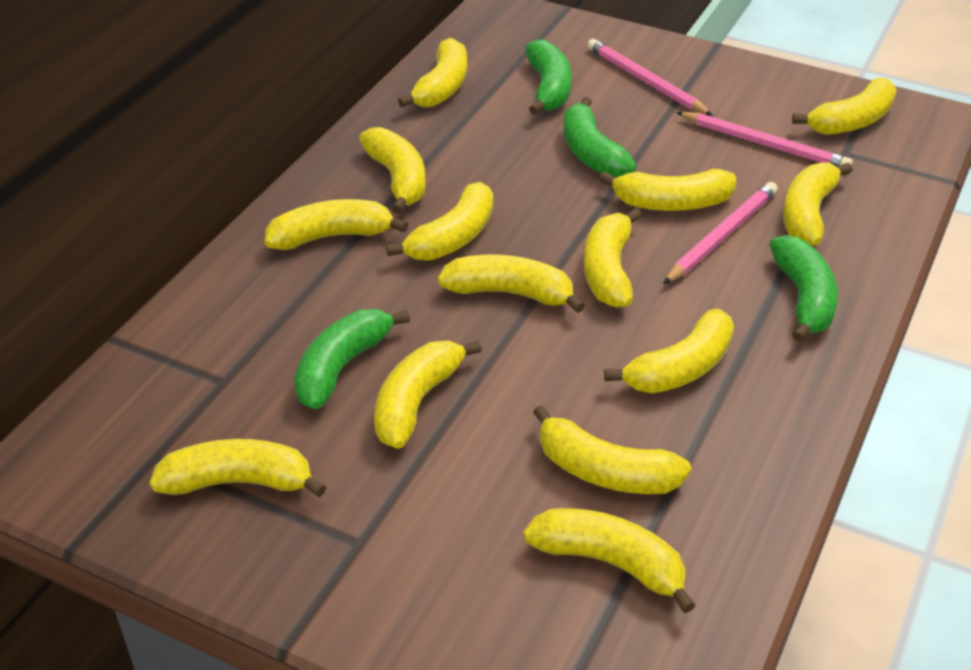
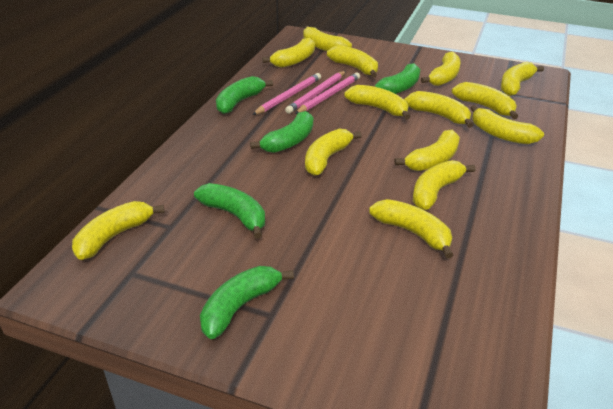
green banana: [294,309,410,409] [525,39,572,115] [564,97,636,178] [770,235,838,342] = 4 -> [194,183,265,239] [200,266,294,339] [216,76,273,114] [250,111,313,153] [367,63,420,94] = 5

